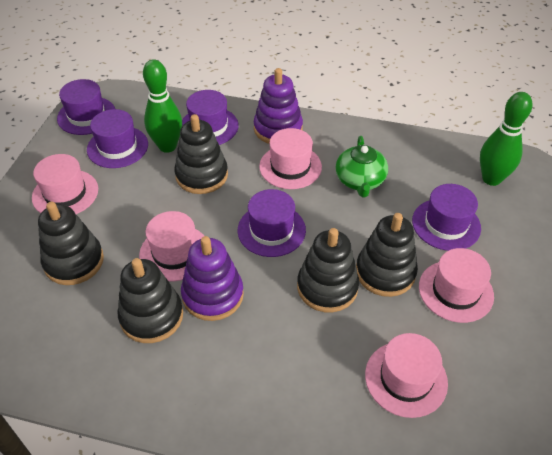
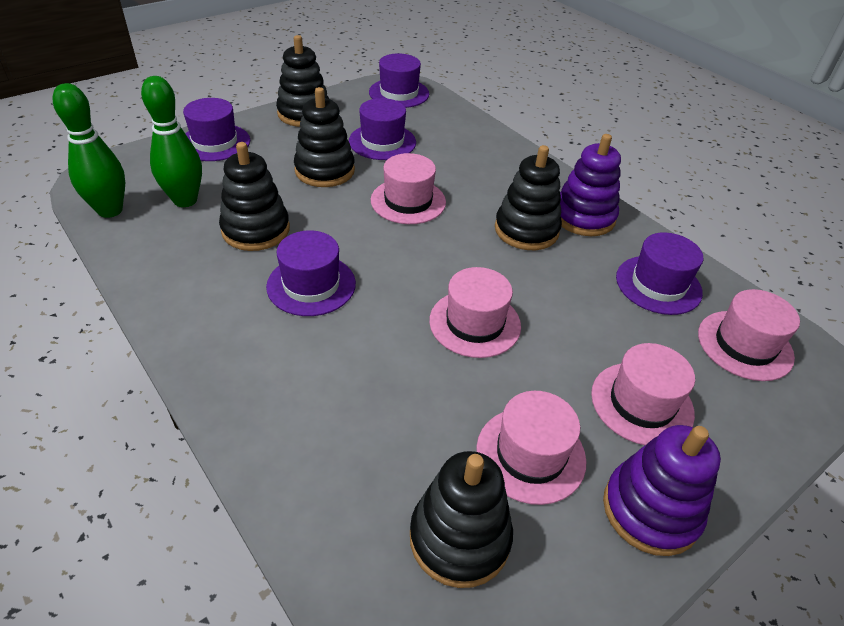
green teapot: [335,136,388,197] = 1 -> none = 0

